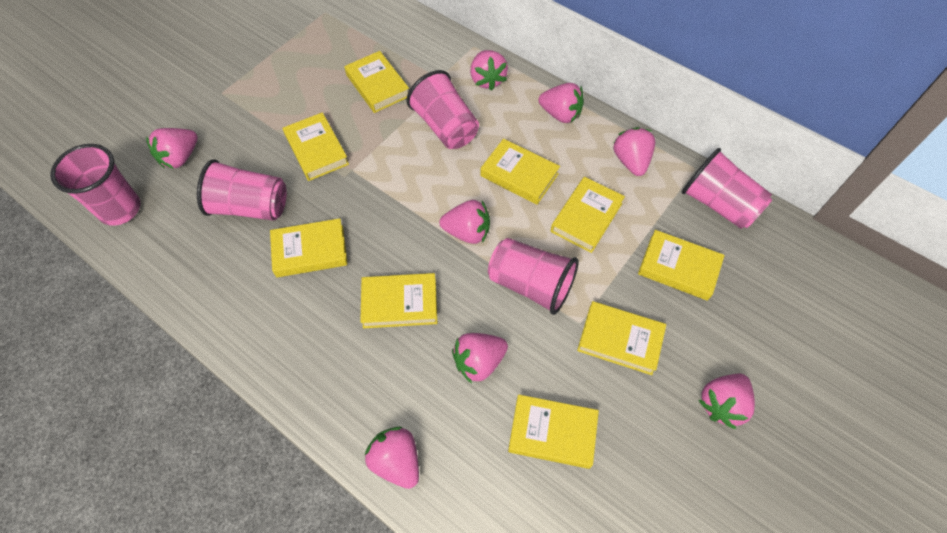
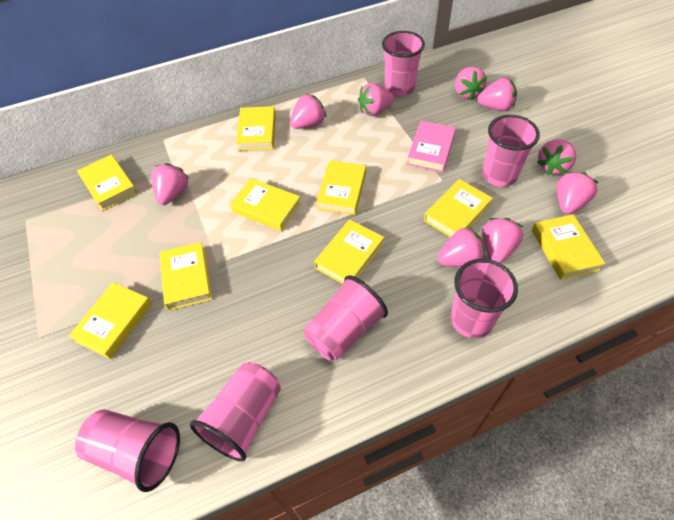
pink book: none = 0 -> [407,121,456,172] = 1
pink cup: [50,144,141,226] [197,159,287,221] [407,70,479,149] [488,238,579,315] [682,148,772,229] = 5 -> [75,409,180,492] [190,362,281,462] [304,276,388,361] [382,31,425,96] [451,259,518,338] [482,115,540,187] = 6
pink strawberry: [146,128,198,169] [365,427,419,489] [439,200,490,244] [452,333,508,383] [470,50,508,91] [538,83,584,123] [613,127,655,176] [699,374,755,429] = 8 -> [151,163,189,205] [290,94,327,129] [358,83,394,116] [438,226,485,267] [455,67,487,100] [477,78,517,111] [482,218,523,263] [537,139,576,175] [557,171,598,214] = 9

